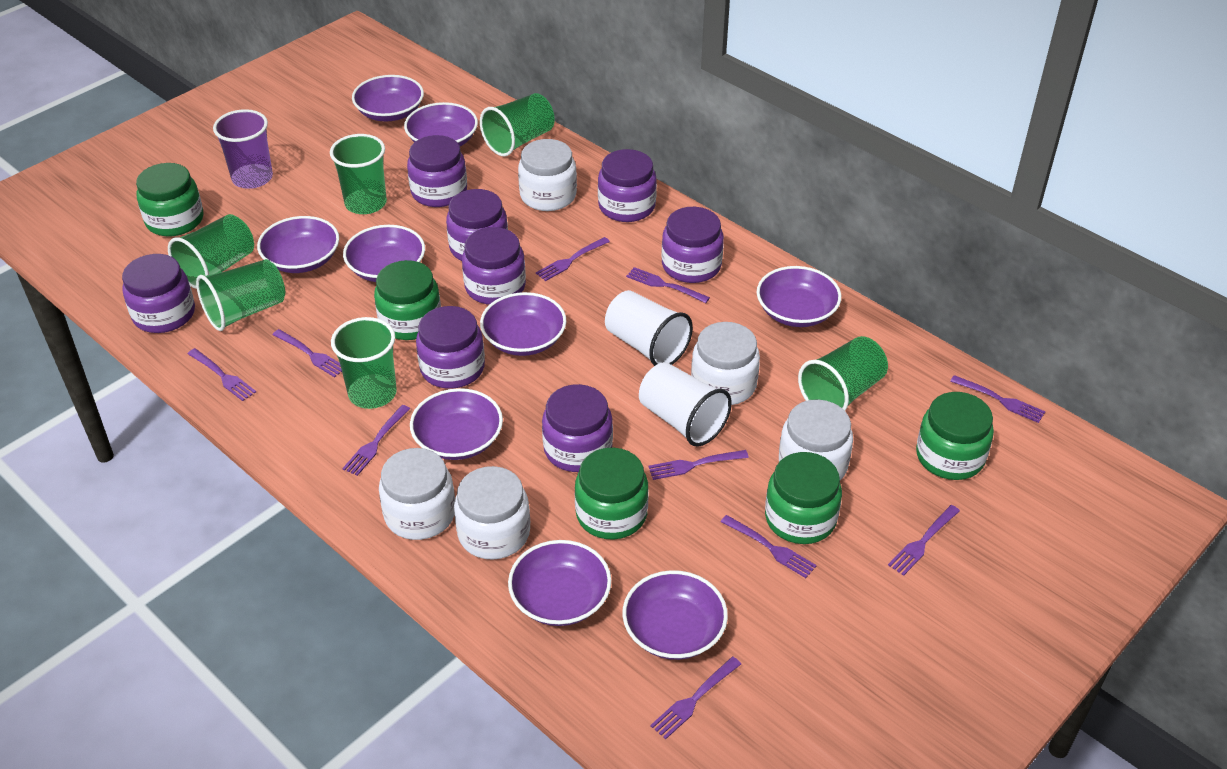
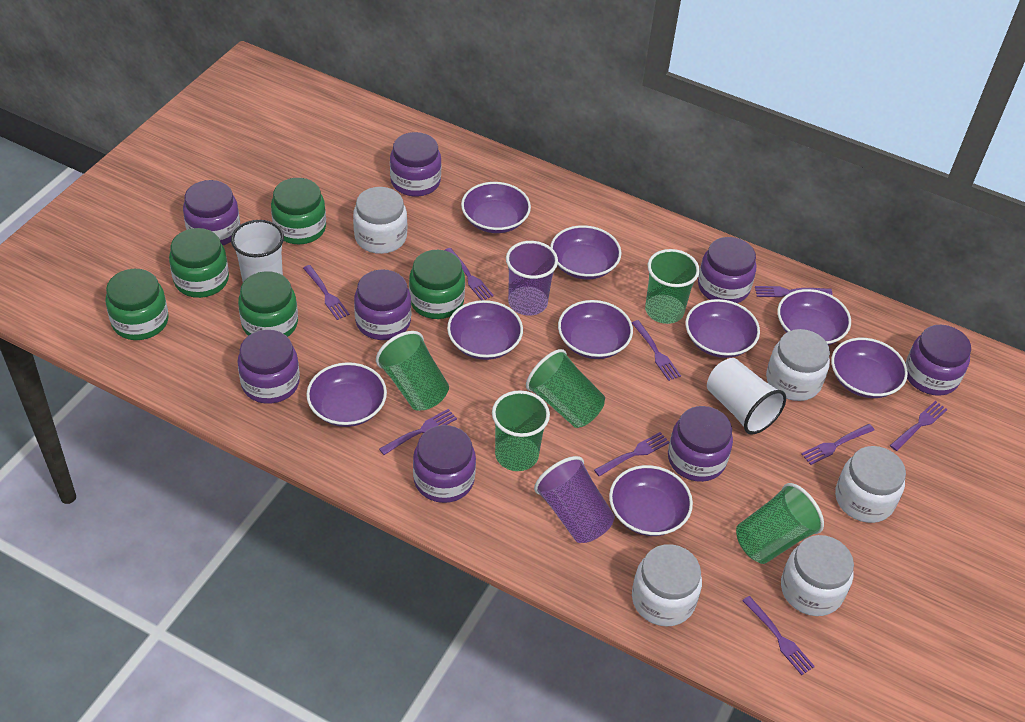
green cup: [168,214,254,289] [196,259,285,331] [330,134,387,214] [331,317,397,409] [480,93,555,156] [798,336,888,411] = 6 -> [376,331,449,411] [492,390,550,471] [526,349,605,428] [645,249,700,324] [736,483,824,564] = 5
purple cup: [213,109,273,189] = 1 -> [506,241,558,316] [534,456,615,543] = 2
purple fork: [188,348,256,401] [272,329,342,377] [342,405,410,476] [536,237,610,281] [626,267,710,303] [648,450,749,480] [650,657,741,739] [721,515,817,578] [888,505,960,576] [950,375,1046,423] = 10 -> [303,265,350,320] [379,409,457,455] [445,248,494,300] [594,432,669,477] [632,320,681,381] [742,596,815,675] [755,286,832,297] [801,424,874,465] [890,401,947,451] = 9

